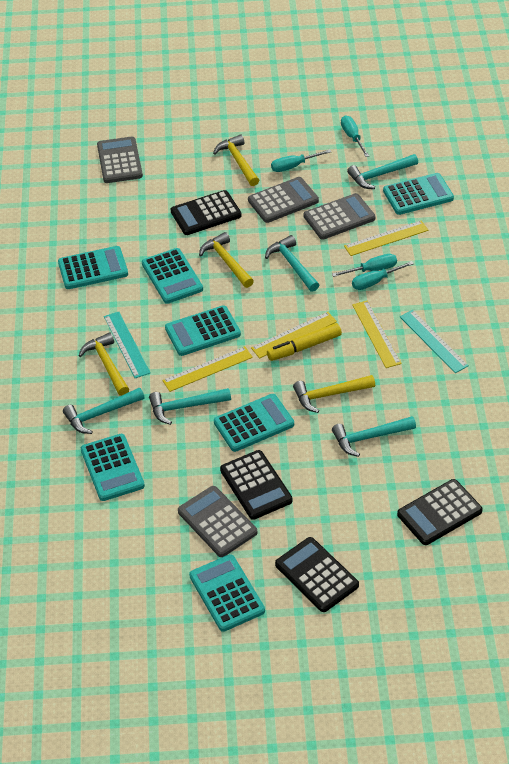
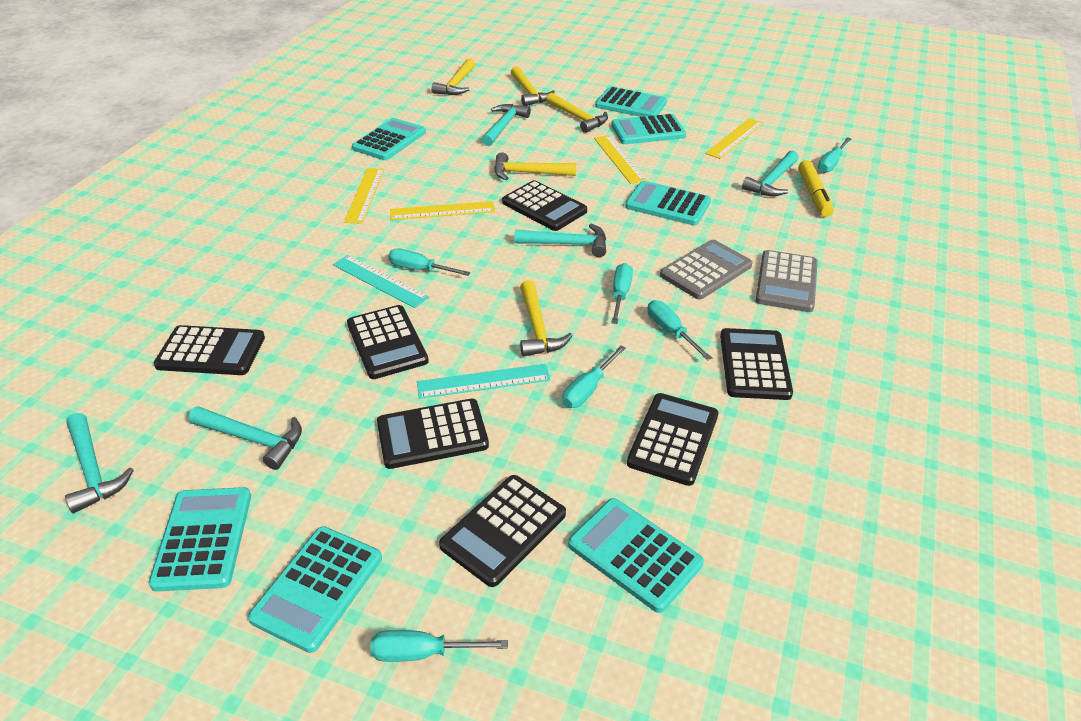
black calculator: [171,190,242,235] [220,450,293,520] [275,537,359,612] [397,479,483,545] = 4 -> [154,325,265,375] [347,305,429,379] [377,399,489,469] [439,475,566,587] [502,180,587,231] [627,393,718,486] [720,328,793,400] = 7
grey calculator: [97,136,143,183] [178,486,257,557] [248,177,319,223] [304,193,375,240] = 4 -> [660,240,752,300] [756,250,818,312] = 2
turquoise screwdriver: [271,149,331,172] [332,254,397,277] [341,115,369,157] [352,261,414,290] = 4 -> [370,630,508,662] [388,248,470,276] [562,345,626,408] [611,263,633,324] [647,300,712,361] [818,137,851,173] = 6
yellow hammer: [79,332,129,396] [199,232,254,288] [213,135,259,186] [293,375,375,413] = 4 -> [431,58,475,95] [494,152,576,180] [511,66,555,106] [520,280,573,357] [546,93,608,133] = 5

